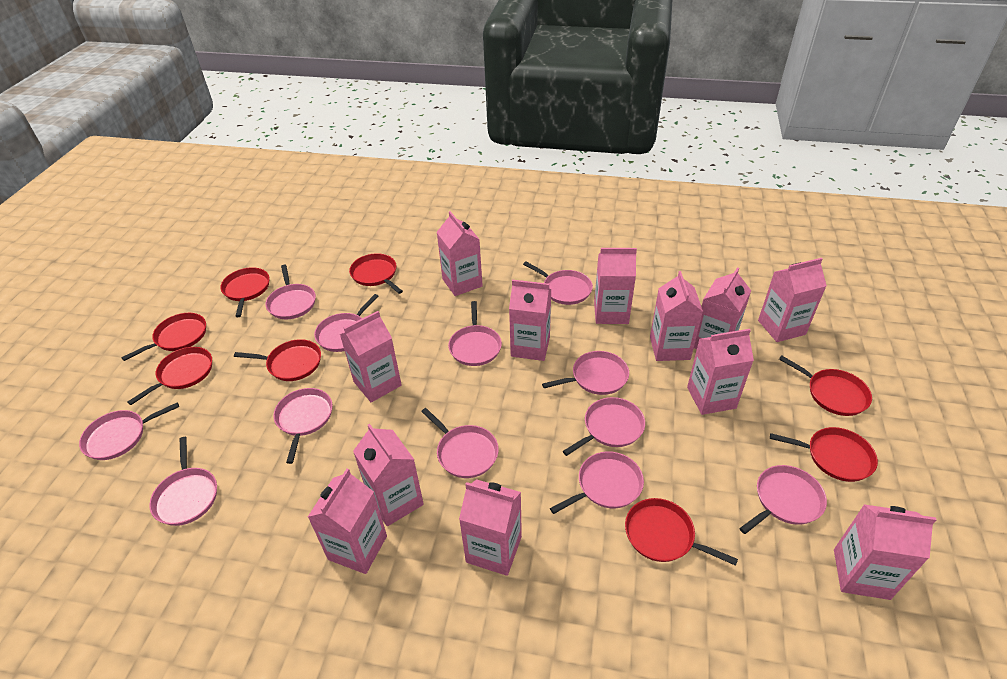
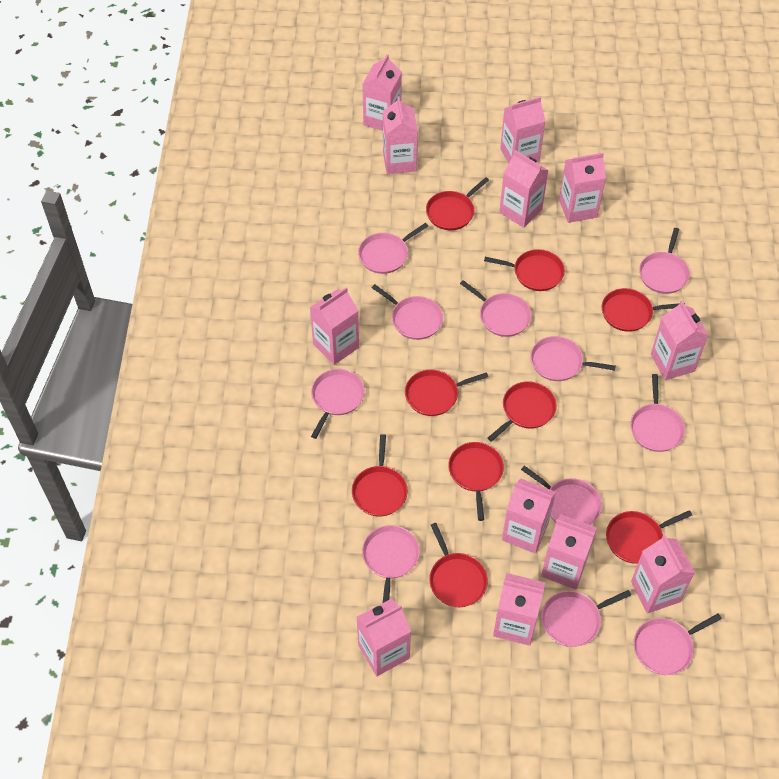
pink pan: [79,402,179,460] [149,437,217,526] [266,265,316,319] [273,388,333,464] [314,294,379,352] [421,408,499,478] [448,301,502,366] [523,261,593,305] [542,351,629,395] [550,451,644,514] [563,397,645,456] [739,465,827,534] = 12 -> [311,369,365,439] [358,223,428,274] [362,525,420,603] [372,284,443,340] [460,280,531,337] [521,466,602,525] [530,336,616,381] [541,590,631,647] [630,374,685,452] [633,614,722,675] [639,228,690,294] = 11
red pan: [121,313,206,361] [128,347,212,405] [220,267,269,317] [234,339,321,381] [349,253,403,294] [625,498,738,566] [770,427,878,482] [779,356,872,416] = 8 -> [352,434,408,517] [405,369,488,416] [426,177,489,230] [429,523,488,607] [448,442,504,521] [484,249,565,291] [488,381,557,442] [602,288,685,332] [606,510,692,564] = 9

